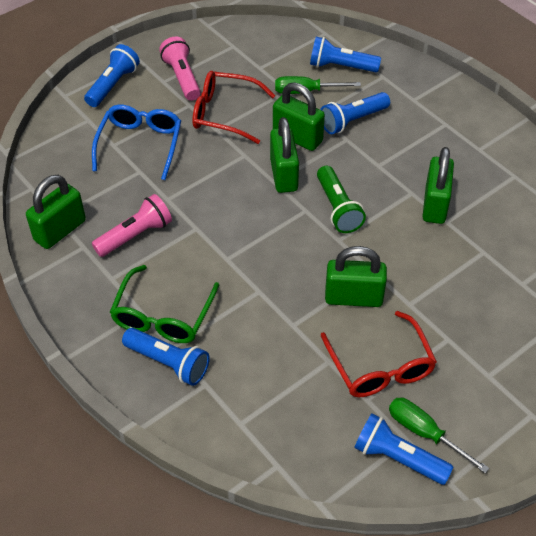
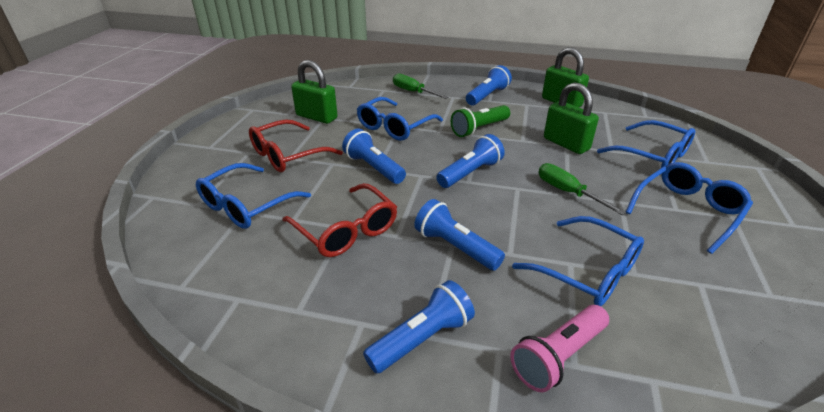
blue glasses: [92,105,181,180] = 1 -> [196,163,311,229] [357,97,443,141] [512,216,644,306] [597,120,695,168] [626,162,753,254] = 5
green glasses: [110,265,219,343] = 1 -> none = 0
green padlock: [26,175,86,249] [270,117,299,193] [273,83,325,151] [325,246,387,307] [422,147,454,224] = 5 -> [291,60,338,124] [542,47,589,107] [544,82,599,154] = 3
pink flashlight: [92,194,172,257] [159,37,200,101] = 2 -> [510,305,609,392] = 1

